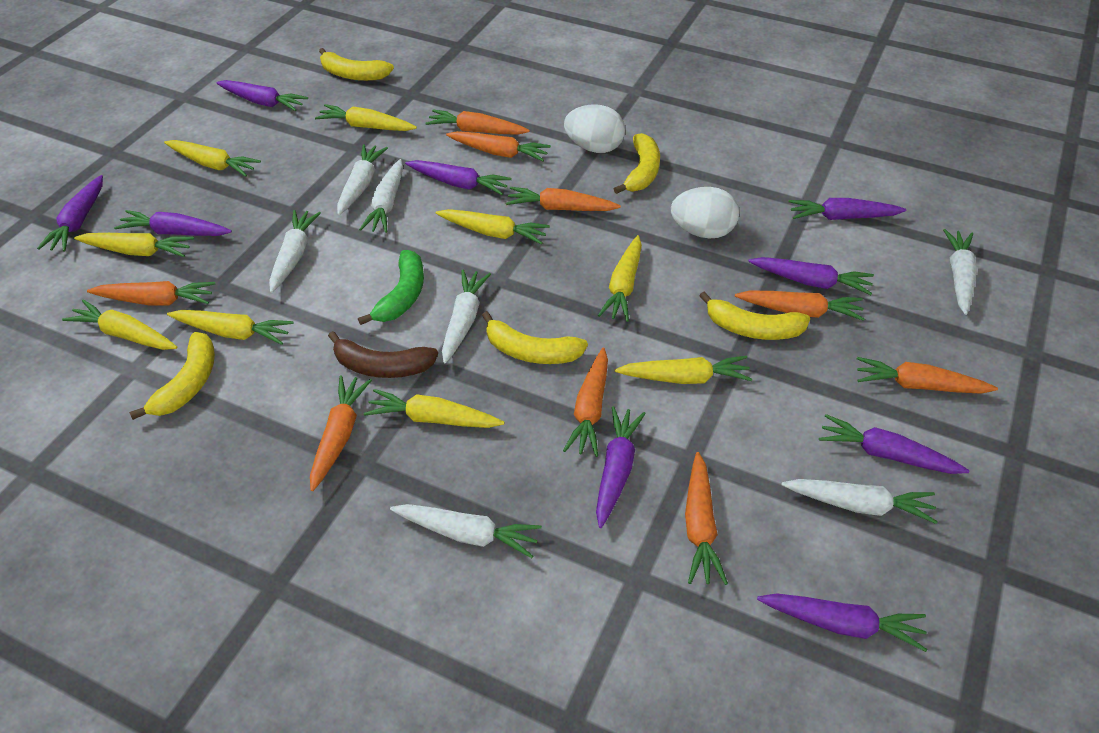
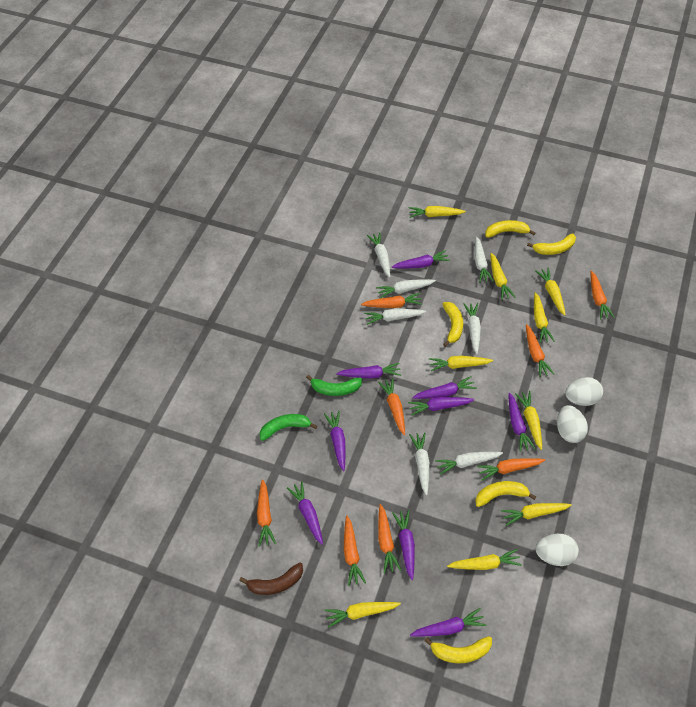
green banana: [358,250,424,325] = 1 -> [260,414,317,441] [306,375,362,396] = 2
orange carrot: [87,281,215,305] [310,375,372,491] [426,109,530,135] [446,131,551,161] [506,187,621,211] [563,348,608,457] [685,452,728,585] [735,290,865,321] [857,357,998,394] = 9 -> [257,480,276,547] [344,516,366,586] [361,293,422,308] [378,378,405,435] [378,504,401,573] [477,458,545,481] [526,324,554,377] [591,271,615,319] = 8
white egg: [564,104,625,153] [671,187,739,239] = 2 -> [536,534,579,566] [557,405,588,443] [565,377,603,406] = 3

